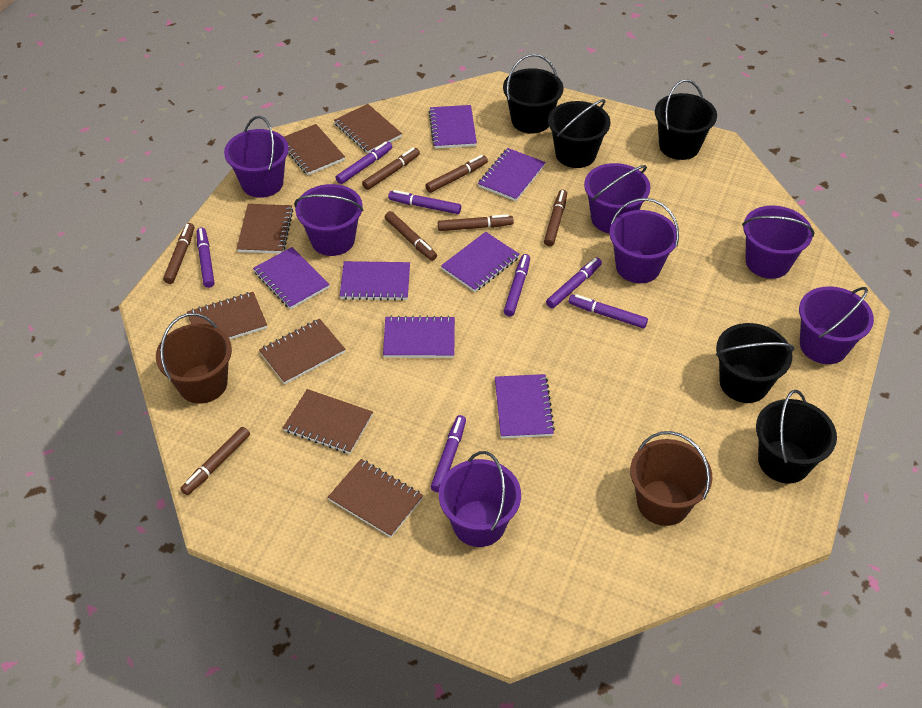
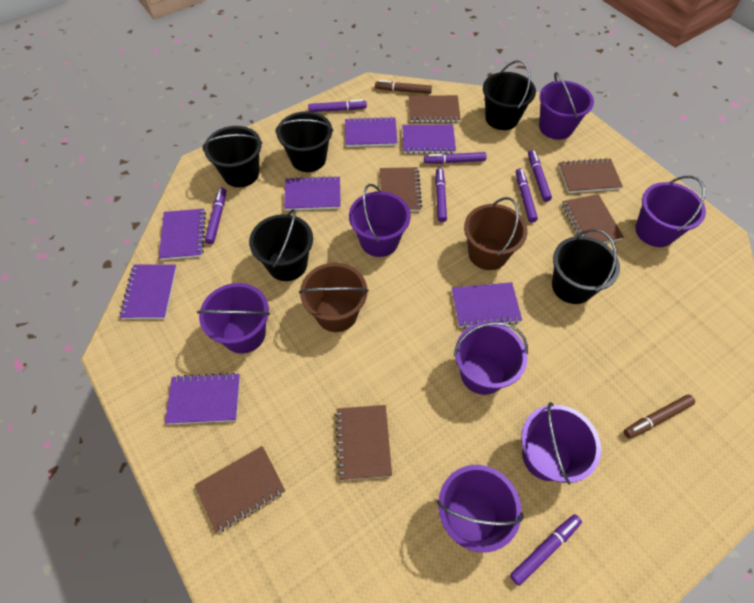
brown marker: [163,223,194,284] [180,427,250,495] [362,148,420,190] [385,211,437,261] [425,155,488,193] [438,214,514,231] [544,190,567,247] = 7 -> [375,80,432,94] [624,395,695,438] = 2
brown notebook: [187,292,267,339] [237,204,293,254] [259,319,346,384] [283,389,373,454] [284,124,345,175] [328,459,423,537] [334,104,402,153] = 7 -> [195,446,285,533] [335,405,392,481] [380,167,422,212] [409,95,461,123] [558,158,623,193] [562,194,624,243] = 6

